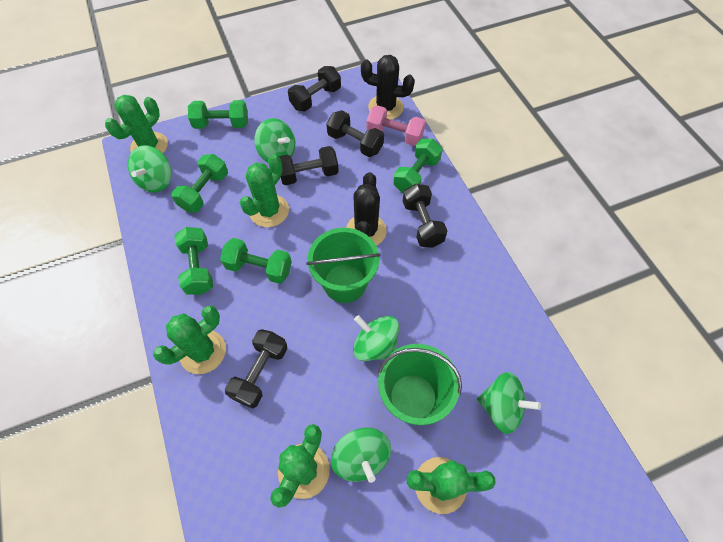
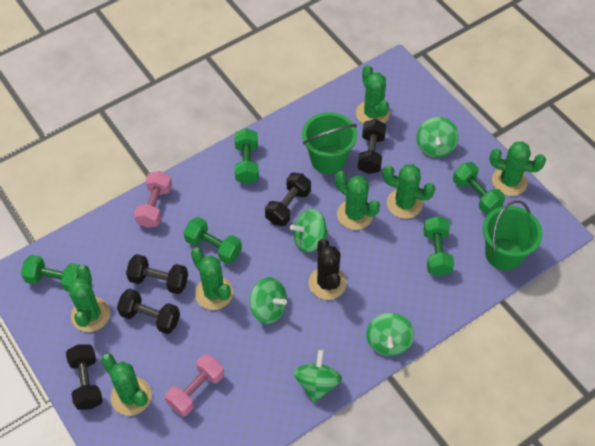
black cactus: [346,172,387,246] [361,55,415,120] = 2 -> [309,239,347,300] = 1
green cactus: [105,95,168,153] [153,305,226,374] [239,155,289,227] [270,424,330,508] [407,457,496,514] = 5 -> [68,265,110,332] [101,353,152,416] [191,248,233,310] [335,171,380,230] [356,65,390,124] [383,164,435,219] [489,141,546,196] = 7
pink dumbbell: [366,105,426,146] = 1 -> [134,171,172,228] [165,354,224,416] = 2

